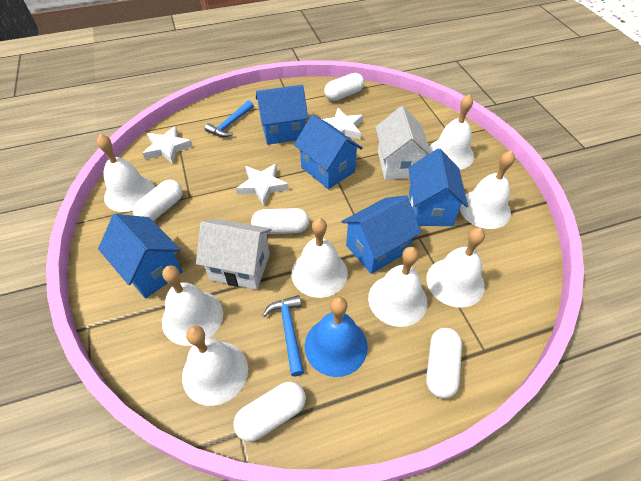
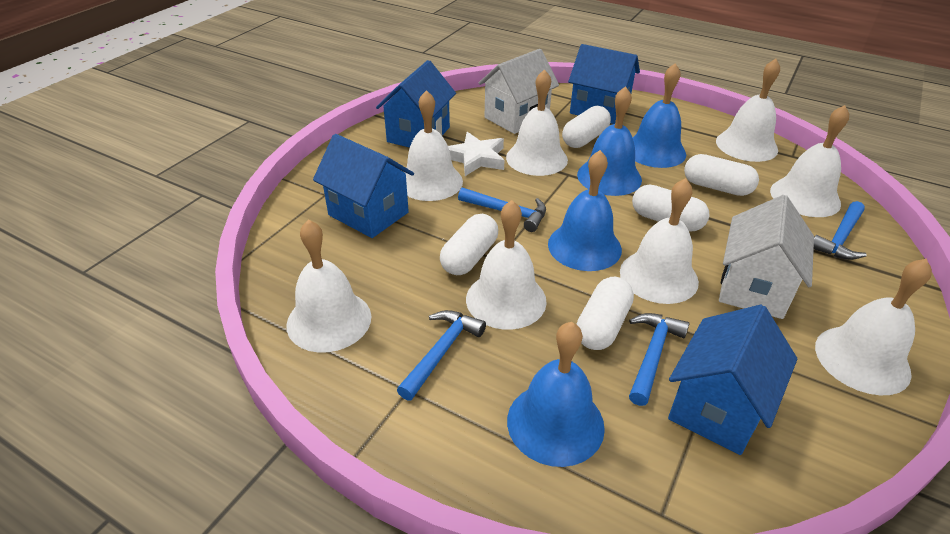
blue bell: [305,297,368,377] = 1 -> [507,322,605,467] [548,150,622,271] [577,86,642,196] [633,63,686,168] = 4
blue hammer: [205,100,254,137] [263,295,304,376] = 2 -> [397,310,486,401] [458,188,546,232] [629,313,690,406] [814,201,867,260] = 4
blue house: [98,214,183,299] [256,85,308,145] [294,115,363,189] [342,195,421,274] [408,149,468,226] = 5 -> [313,134,414,238] [376,60,456,148] [568,44,640,124] [668,305,797,455] = 4
white star: [143,126,193,164] [236,164,289,205] [322,108,363,139] = 3 -> [448,132,505,176] = 1

